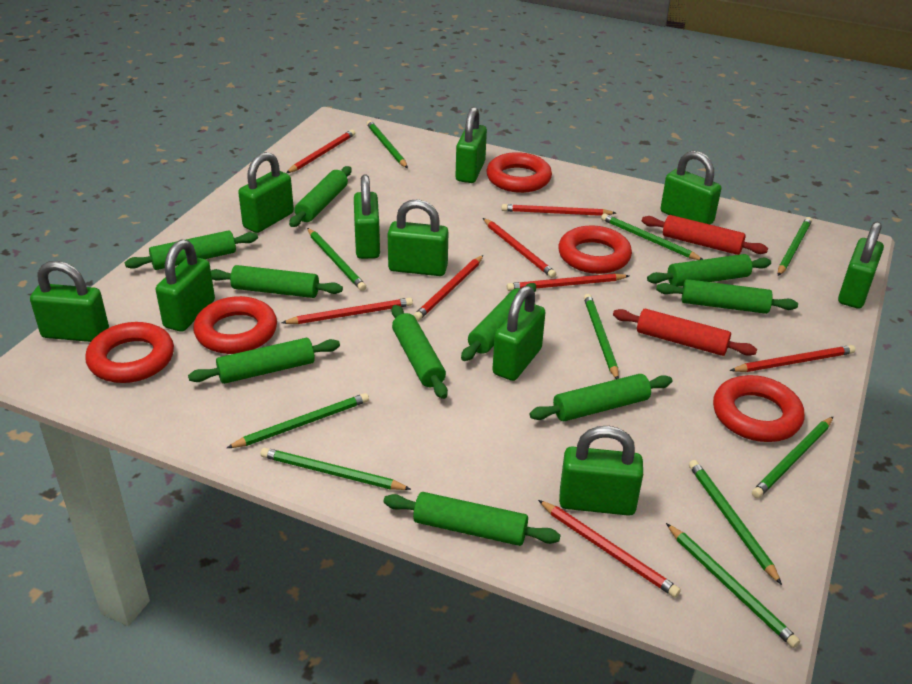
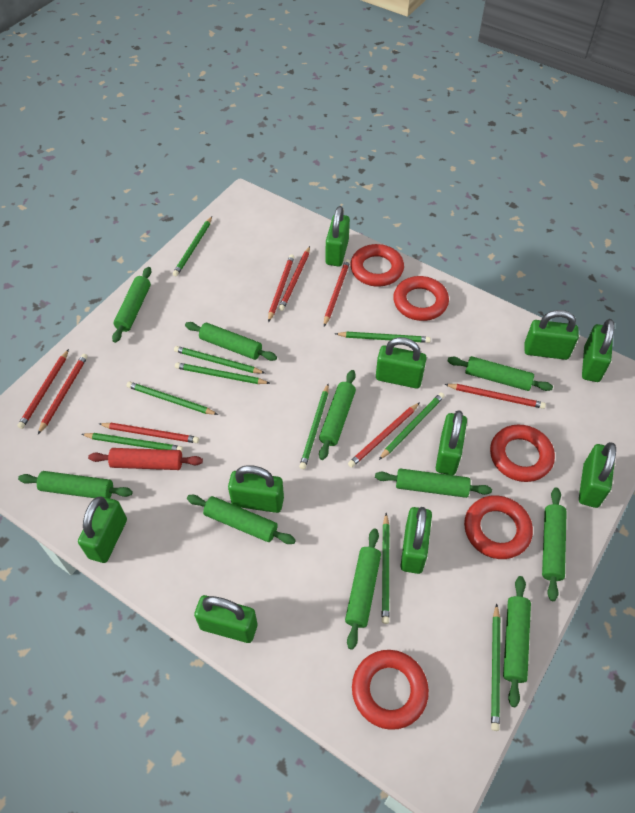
red rolling pin: [613,309,757,356] [642,215,768,255] = 2 -> [88,448,203,470] = 1

